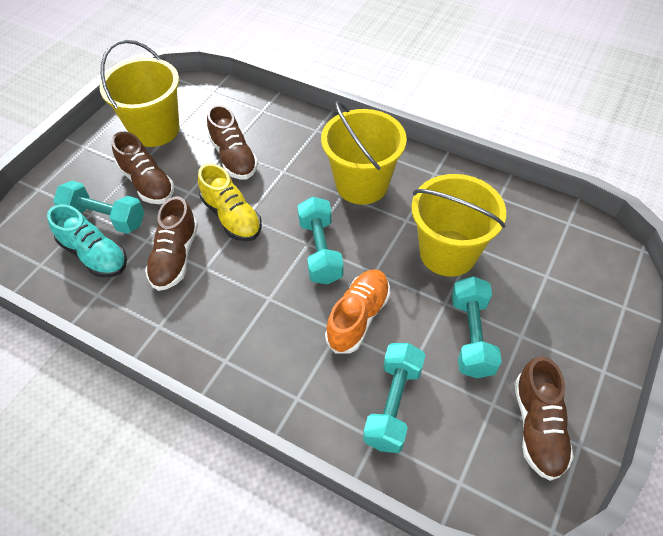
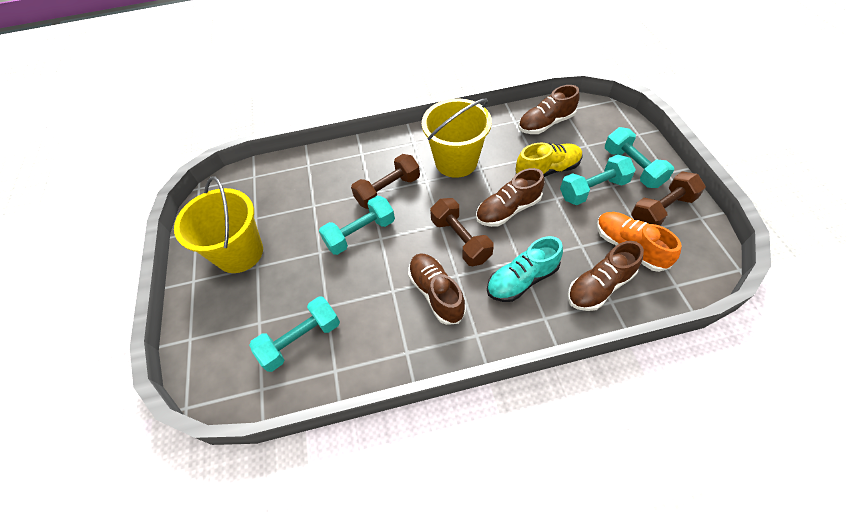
brown dumbbell: none = 0 -> [351,154,420,209] [430,198,494,266] [631,171,706,226] = 3
yellow bucket: [100,40,179,147] [321,101,407,205] [411,174,506,277] = 3 -> [174,176,263,273] [422,99,492,178] = 2

